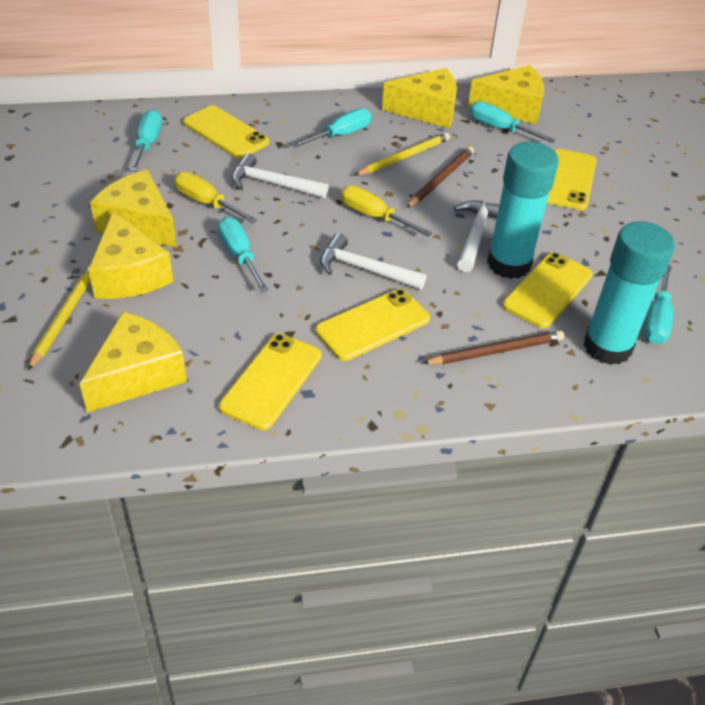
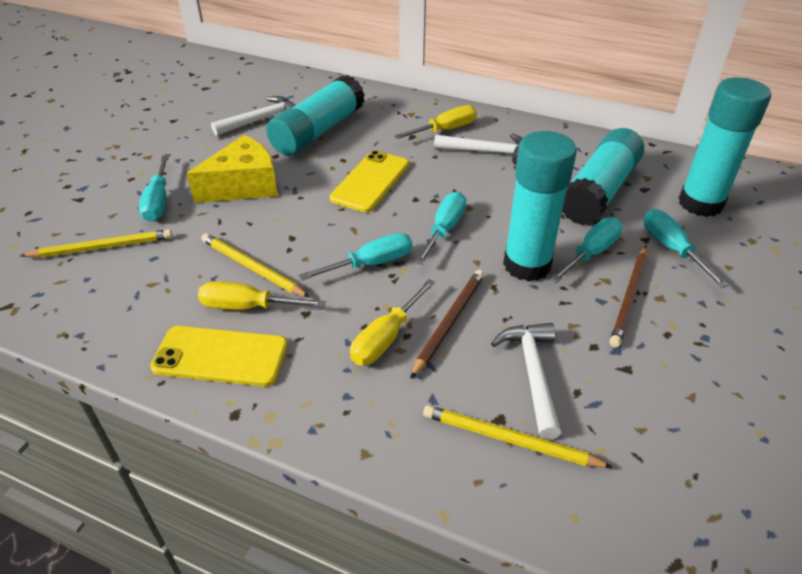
turquoise glue stick: [487,142,559,279] [583,221,675,365] = 2 -> [266,75,365,156] [503,131,577,281] [562,128,644,225] [679,77,771,217] = 4
yellow cheese: [79,312,187,412] [88,211,173,299] [90,170,177,248] [382,68,457,128] [468,65,544,124] = 5 -> [187,135,278,203] = 1
yellow pencil: [28,265,91,370] [354,132,450,176] = 2 -> [20,229,172,258] [201,233,309,297] [423,405,613,468] = 3
yellow phone: [183,105,269,159] [219,334,322,430] [315,289,430,361] [503,252,593,328] [547,149,597,210] = 5 -> [150,326,288,386] [330,150,409,212] = 2
yellow screwdriver: [174,172,257,223] [341,185,432,237] = 2 -> [198,281,326,310] [350,279,435,365] [395,105,477,139] = 3

